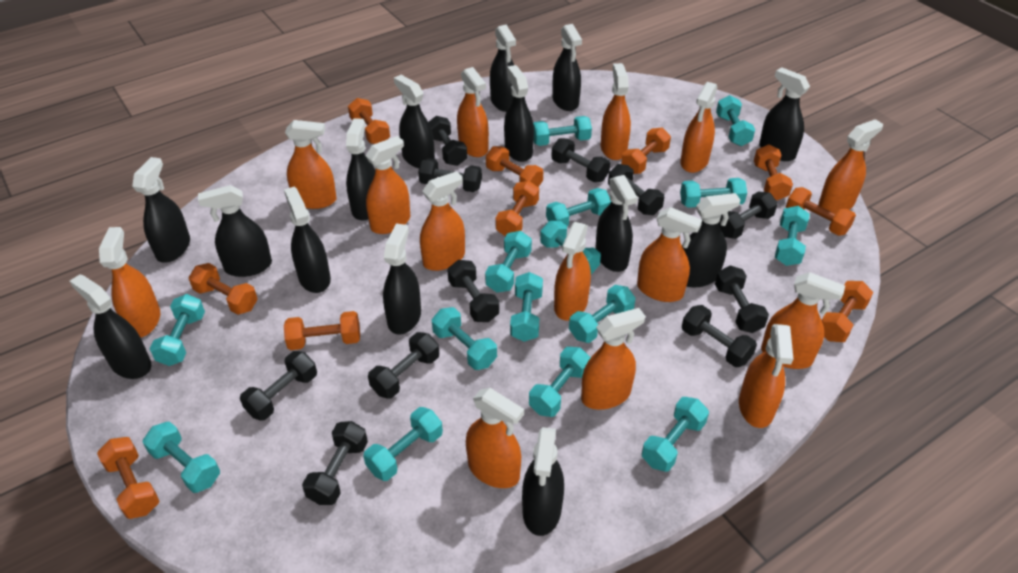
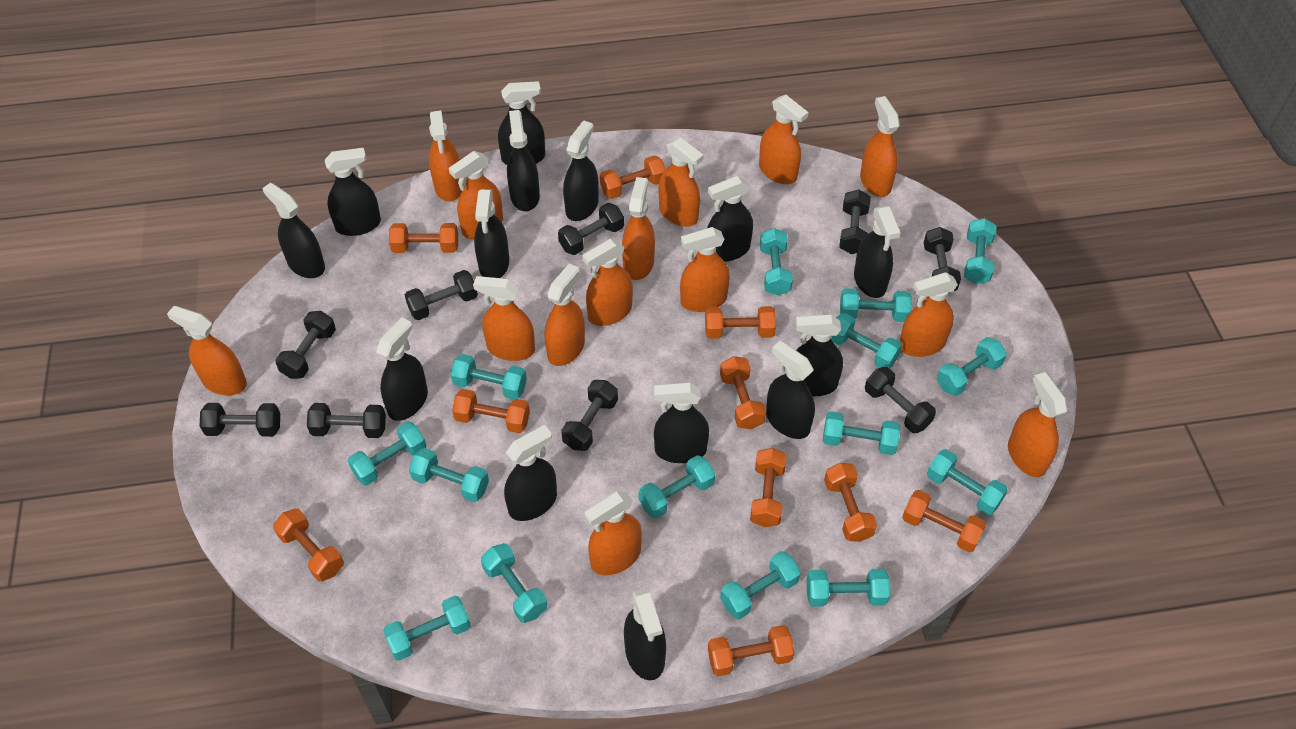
black dumbbell: [240,351,317,421] [302,421,368,505] [368,332,439,399] [418,158,482,192] [428,116,467,166] [448,260,499,322] [551,138,610,182] [608,164,664,215] [682,305,757,367] [715,266,769,333] [719,192,778,239] = 11 -> [200,403,280,437] [275,311,336,379] [307,403,386,438] [405,270,478,320] [558,203,624,255] [561,380,618,451] [839,189,871,254] [865,367,936,433] [924,227,961,293] = 9

